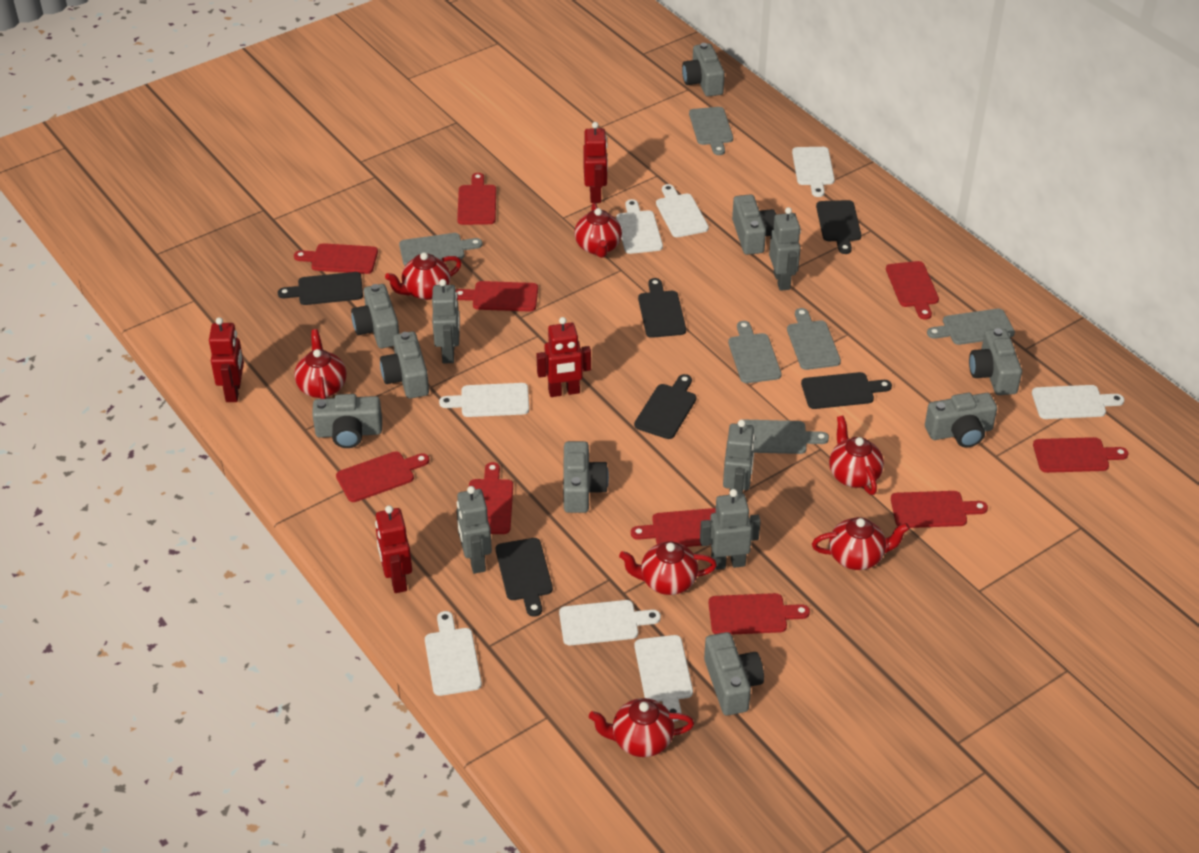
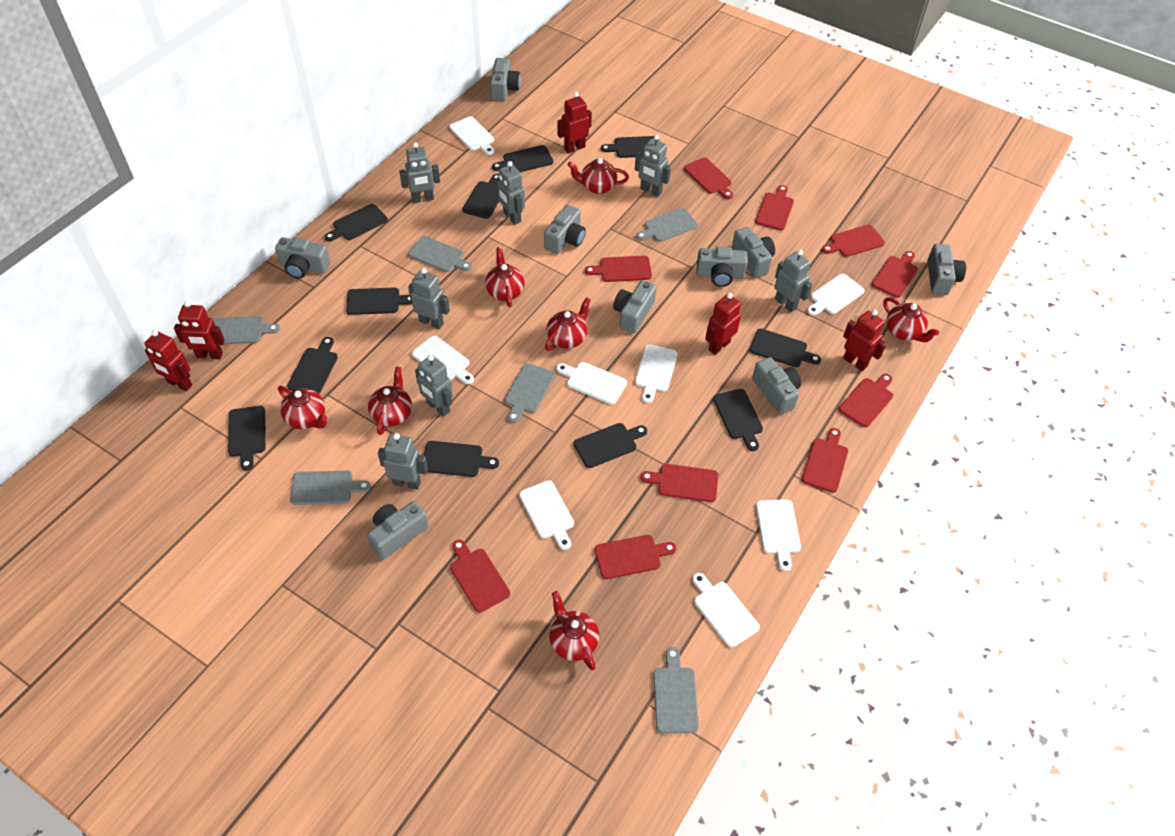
black cutting board: [278,272,363,305] [496,538,553,617] [634,374,696,439] [638,278,686,338] [801,372,892,409] [816,200,861,254] = 6 -> [228,406,266,471] [287,337,338,394] [324,204,388,241] [346,287,412,315] [423,441,499,477] [462,174,499,219] [492,145,554,172] [574,423,647,468] [601,136,659,158] [713,389,763,451] [750,329,821,367] = 11
grey robot: [432,279,460,363] [457,486,492,574] [700,489,761,570] [723,420,755,495] [769,207,801,291] = 5 -> [378,433,428,490] [399,142,440,203] [408,268,450,329] [415,355,453,417] [497,161,525,225] [635,135,671,197] [774,250,812,312] = 7
red robot: [209,317,244,402] [375,505,412,593] [537,317,591,397] [583,122,608,203] = 4 -> [145,330,192,391] [174,301,225,359] [557,92,592,154] [705,293,741,355] [843,310,887,371] = 5

